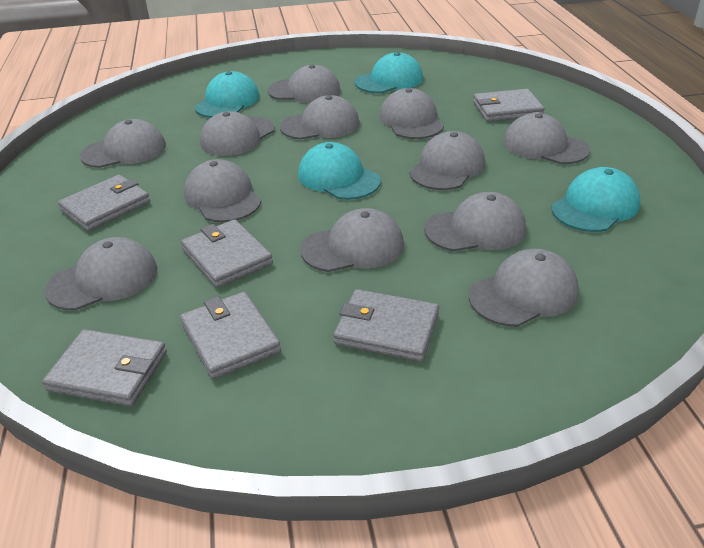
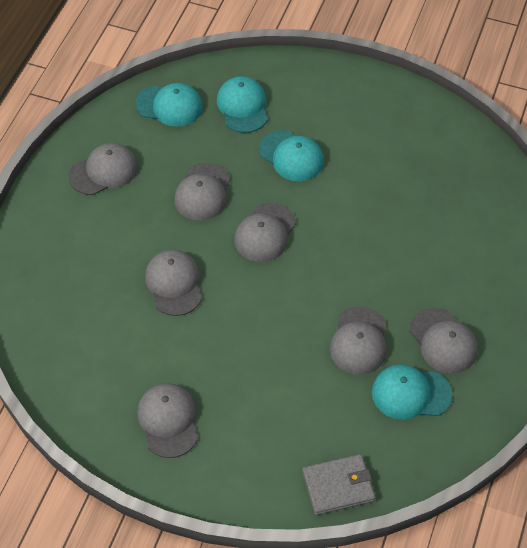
grey cap: [45,237,158,311] [80,119,166,168] [184,159,261,222] [200,111,275,156] [268,64,341,103] [280,95,360,140] [300,208,404,272] [379,88,444,139] [409,131,485,190] [424,192,526,252] [469,249,579,327] [503,113,590,164] = 12 -> [69,143,138,195] [137,383,198,458] [145,250,202,316] [174,163,230,221] [234,203,296,262] [330,306,387,374] [410,308,478,374] = 7
grey wallet: [42,329,167,406] [58,175,150,231] [180,292,281,379] [181,219,273,288] [333,289,439,362] [473,89,545,122] = 6 -> [302,454,375,515] = 1

